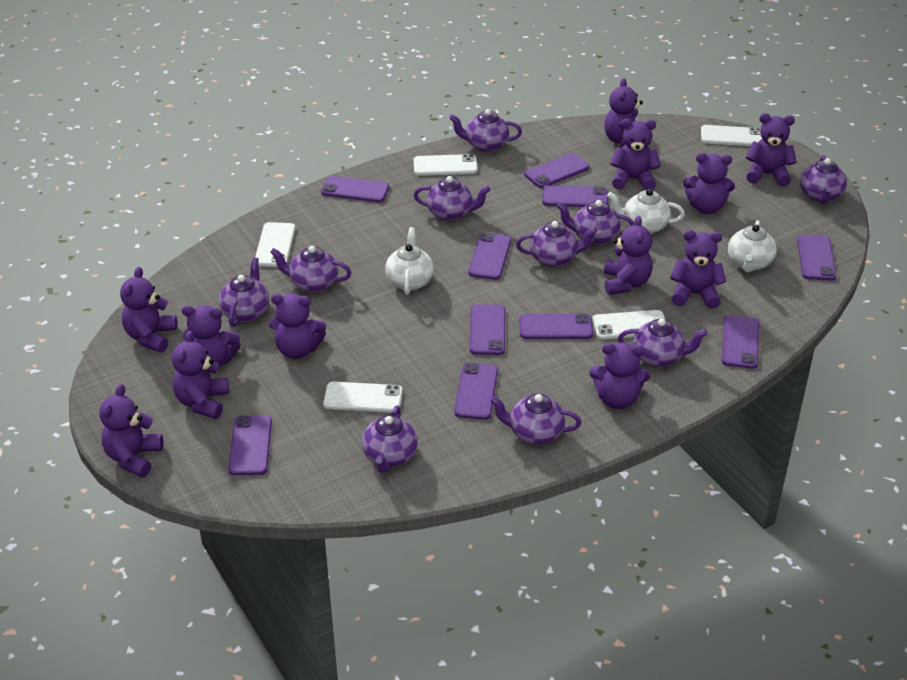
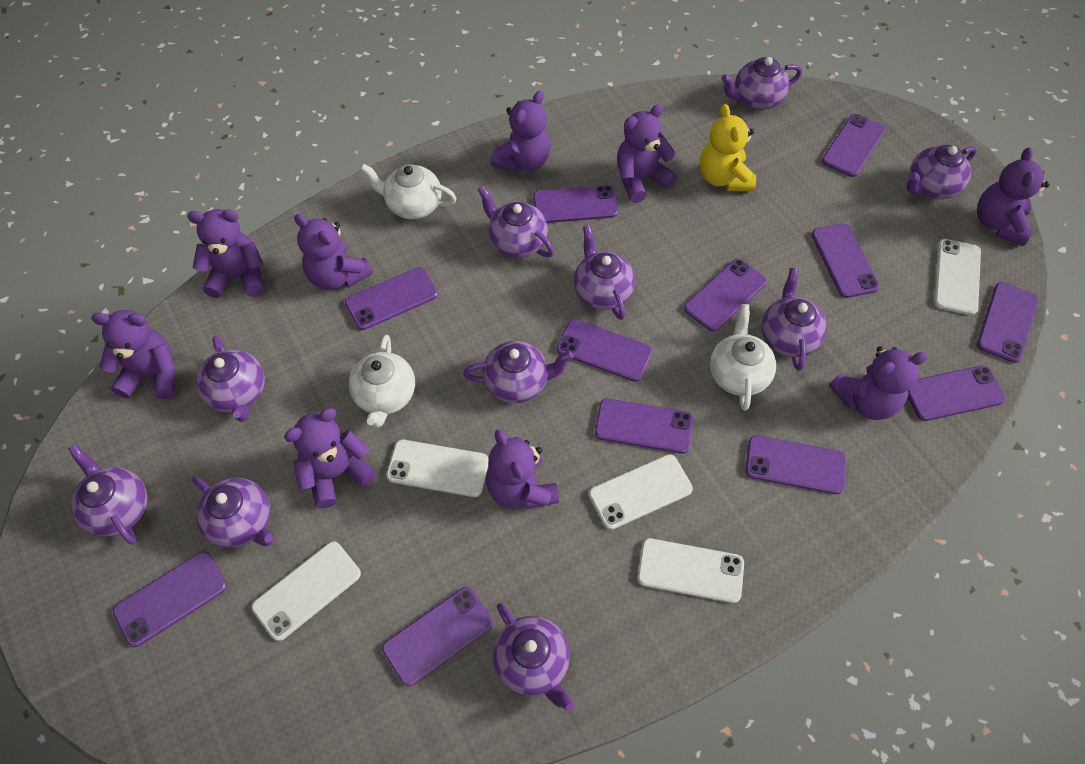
purple phone: [228,415,272,475] [321,176,389,203] [454,363,498,420] [468,233,511,280] [470,304,505,355] [519,314,593,339] [524,153,590,188] [542,185,608,207] [722,315,759,369] [797,235,837,281] = 10 -> [113,551,227,647] [345,267,438,330] [382,587,493,686] [533,185,618,223] [557,319,652,382] [595,399,693,454] [684,259,767,332] [745,435,846,494] [811,223,879,298] [822,114,886,177] [908,365,1005,421] [977,282,1038,363] = 12
purple teddy bear: [99,384,163,477] [120,267,177,353] [172,330,229,419] [182,305,241,367] [269,294,326,359] [589,342,650,409] [604,78,643,147] [604,216,653,295] [610,119,661,190] [670,230,726,309] [683,153,735,214] [746,113,797,187] = 12 -> [91,310,175,399] [187,209,263,298] [284,408,376,508] [294,214,373,290] [486,429,559,509] [491,91,551,172] [617,104,676,203] [829,346,928,420] [977,147,1050,246] = 9
yellow teddy bear: none = 0 -> [700,104,756,191] = 1

